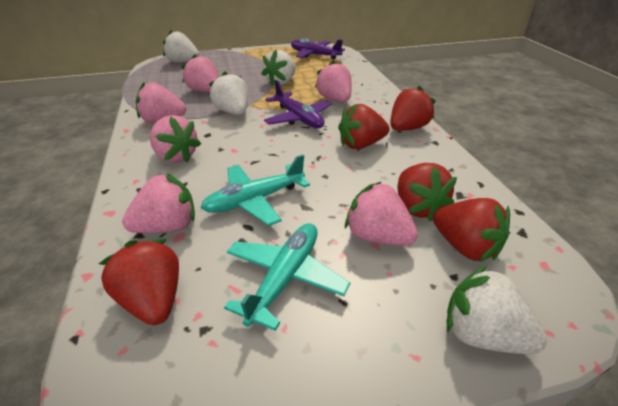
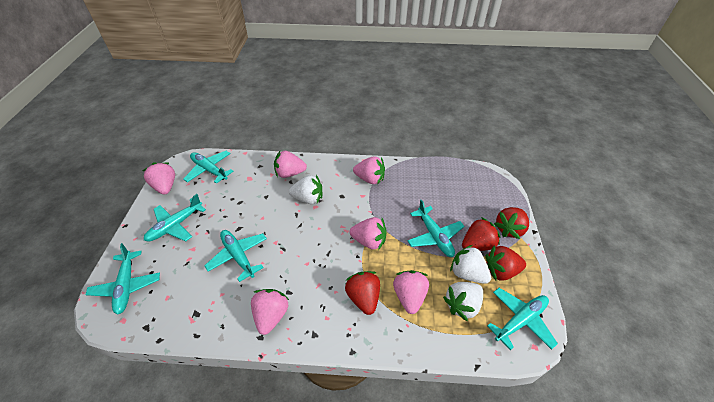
purple plane: [264,80,333,128] [291,38,345,60] = 2 -> none = 0
red strawberry: [99,239,179,325] [338,104,389,149] [390,86,436,131] [398,163,457,222] [433,198,510,262] = 5 -> [345,271,380,315] [462,217,501,251] [486,245,526,281] [494,207,529,239] = 4
turquoise plane: [201,155,310,226] [224,223,350,331] = 2 -> [86,243,160,315] [144,194,206,242] [183,151,234,183] [204,230,267,282] [407,200,464,257] [487,288,558,350] = 6
white strawberry: [163,30,199,63] [209,72,248,115] [262,50,296,86] [447,265,547,354] = 4 -> [289,175,322,204] [443,282,483,321] [450,245,491,284] = 3

